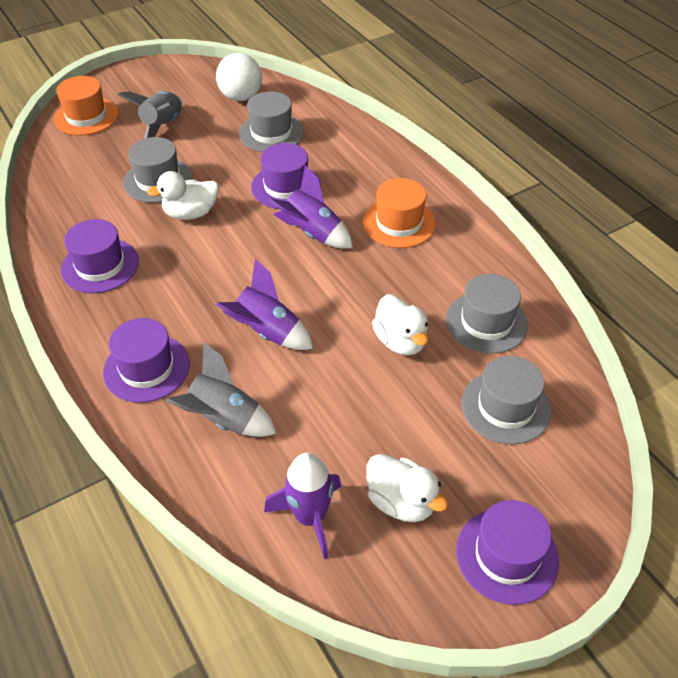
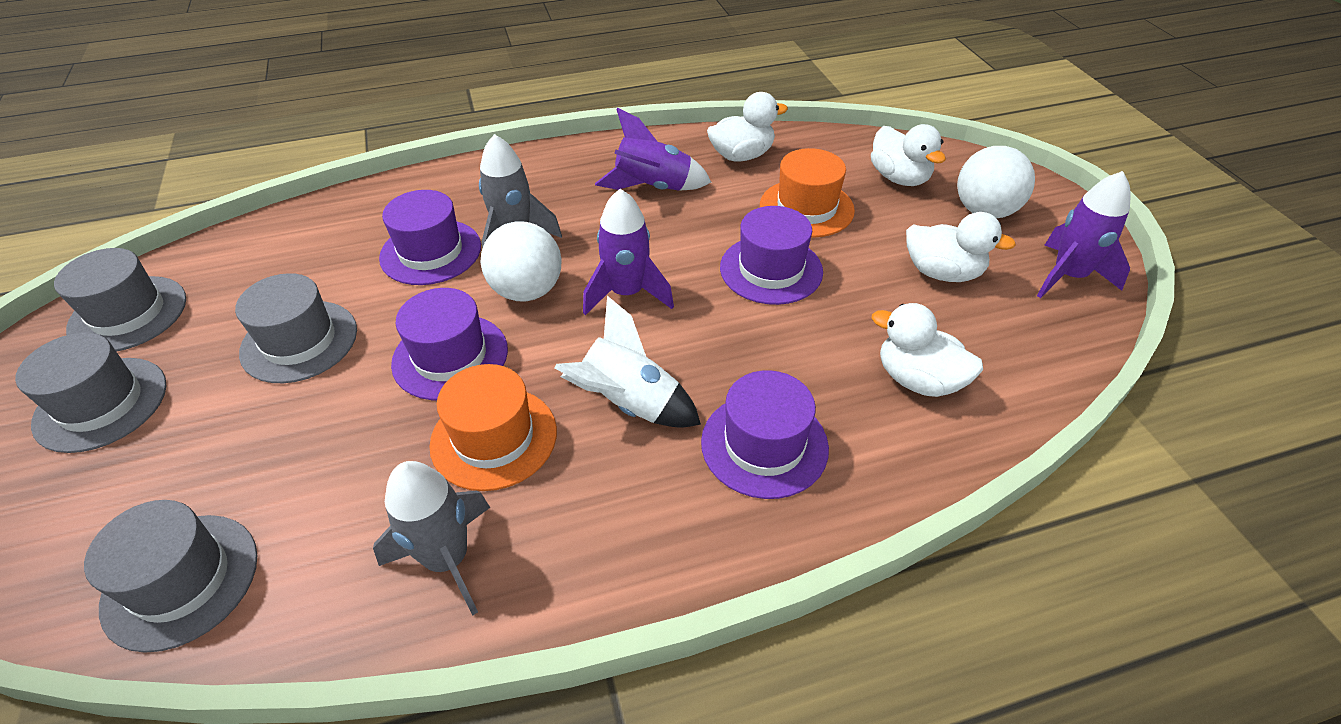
white ball: [216,53,262,101] = 1 -> [480,221,562,302] [957,146,1035,218] = 2
white duck: [147,171,218,220] [366,454,448,522] [372,294,428,356] = 3 -> [707,92,788,162] [871,124,946,186] [872,303,983,397] [906,212,1016,282] = 4
white rocket: none = 0 -> [554,296,701,428] = 1

